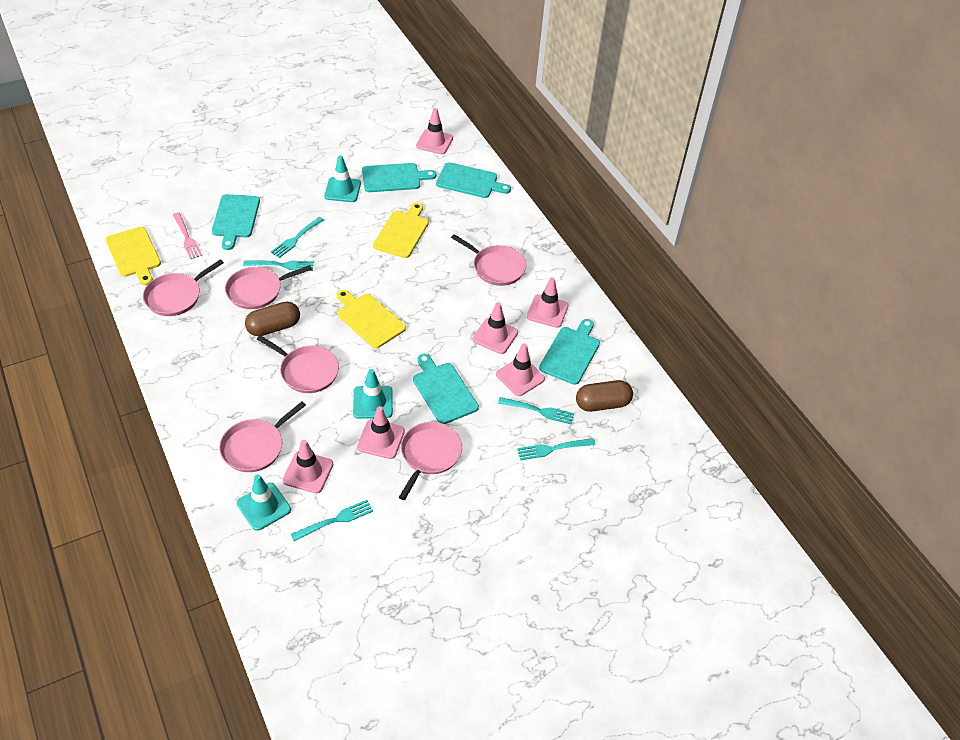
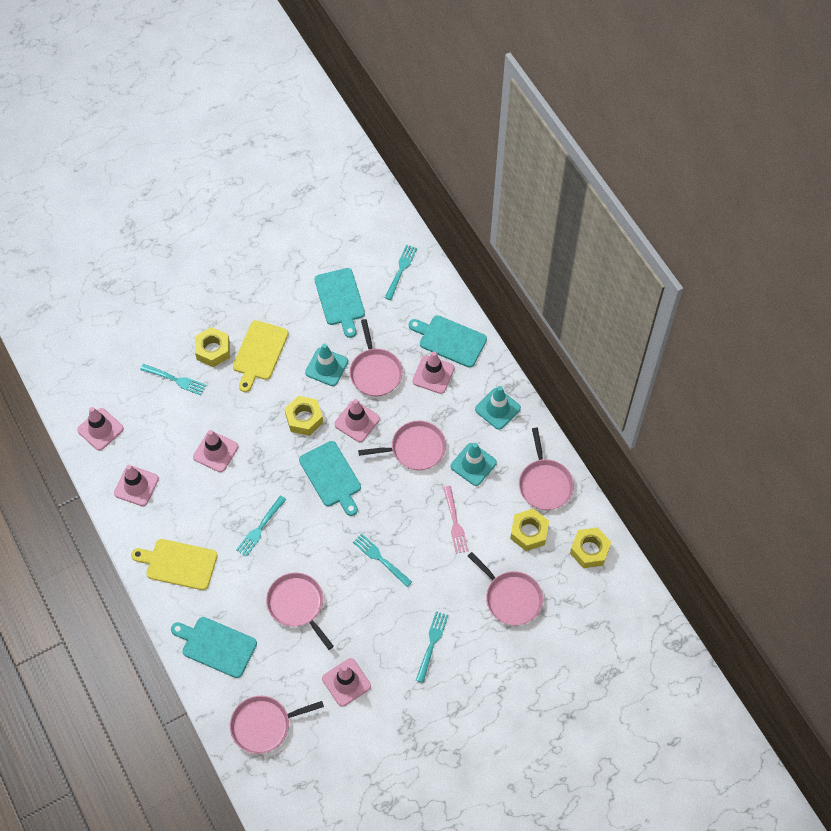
brown capsule: [245,302,300,336] [576,380,633,412] = 2 -> none = 0
turquoise cutting board: [212,194,260,250] [362,163,436,192] [413,354,479,424] [436,162,511,198] [539,319,600,385] = 5 -> [171,617,257,678] [299,441,361,516] [314,268,365,338] [409,315,487,368] = 4
yellow cutting board: [106,227,161,285] [337,290,406,348] [373,203,429,258] = 3 -> [131,539,217,590] [233,320,289,392] = 2
yellow nut: none = 0 -> [195,327,230,367] [285,396,323,436] [510,509,549,551] [570,527,611,568] = 4

